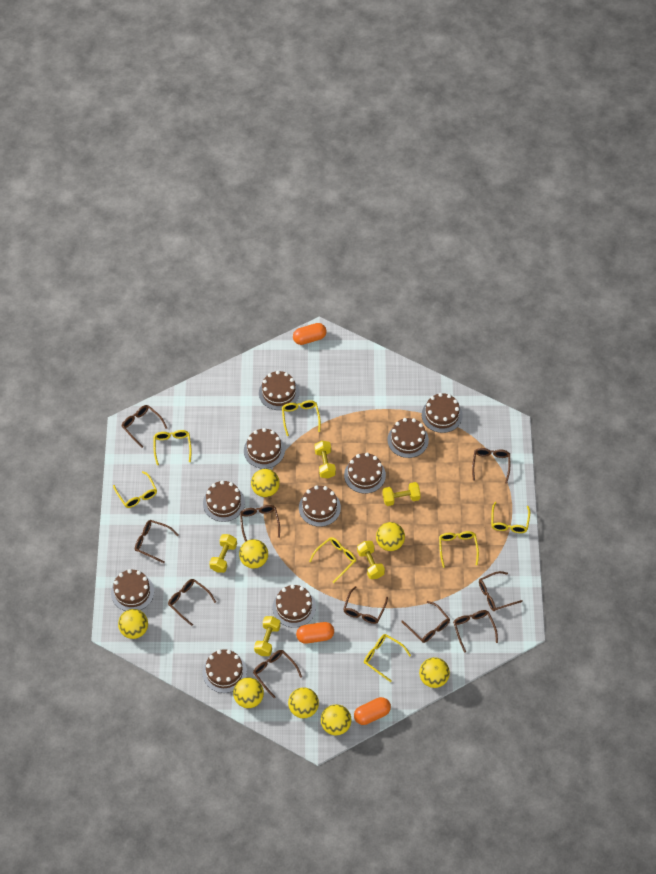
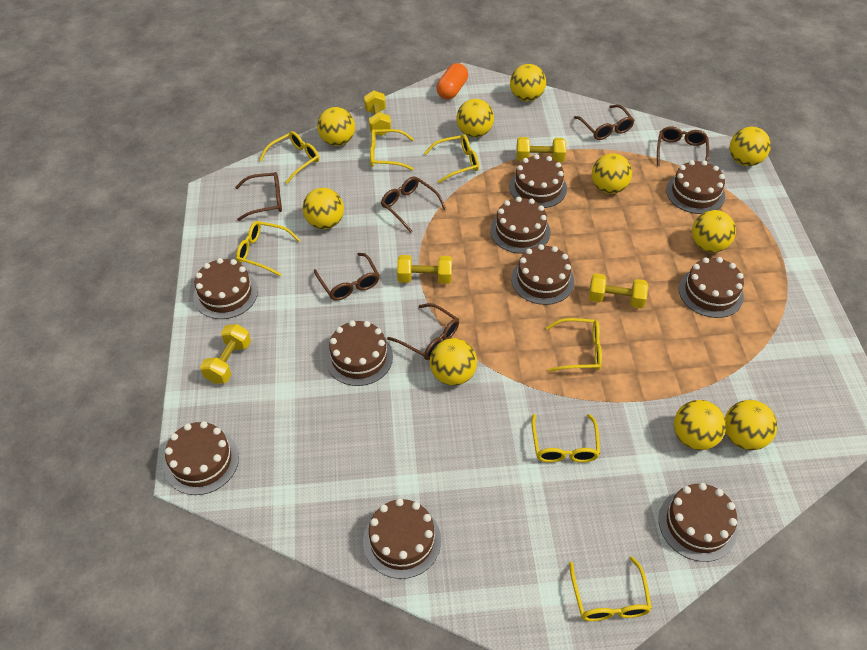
brown glasses: [122,405,167,448] [135,520,178,563] [168,579,216,626] [240,505,280,542] [253,650,302,698] [343,586,388,624] [401,601,450,643] [453,610,498,653] [472,448,510,484] [479,571,523,611] = 10 -> [235,172,282,221] [314,253,379,300] [381,176,446,233] [387,303,459,360] [574,105,635,140] [657,127,709,166] = 6
orange capsule: [293,323,327,345] [296,622,334,644] [354,697,391,725] = 3 -> [436,63,468,100] = 1
yellow ball: [118,609,148,639] [233,677,264,708] [239,539,268,569] [251,469,280,497] [288,687,319,718] [321,704,351,735] [376,522,405,551] [419,657,450,688] = 8 -> [303,188,344,229] [317,107,355,146] [430,338,477,385] [456,99,494,137] [510,64,546,101] [592,153,632,194] [674,400,726,450] [692,210,736,253] [725,400,777,450] [730,127,771,166] = 10

